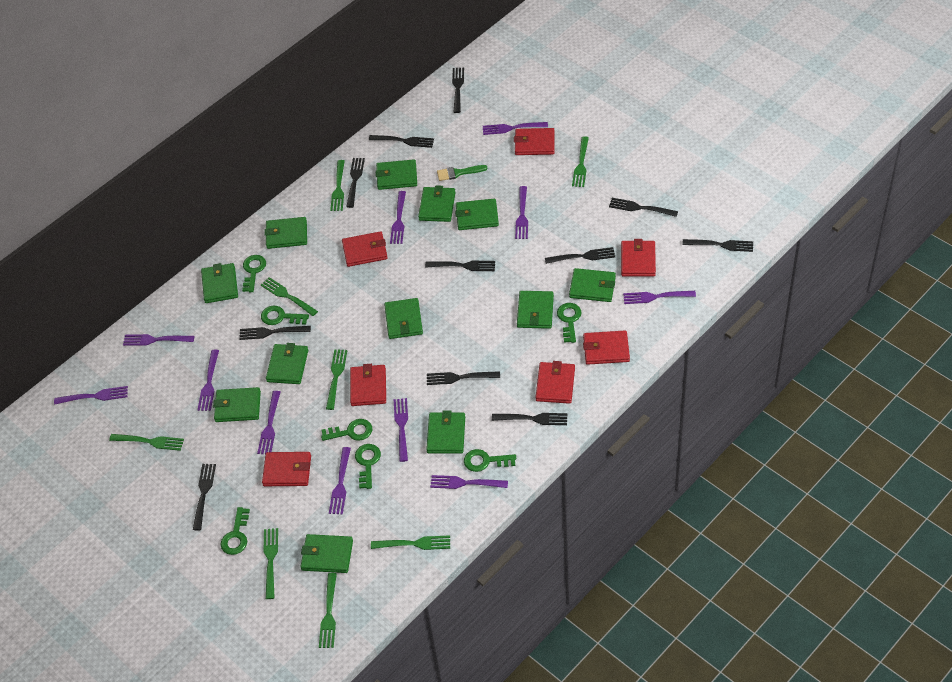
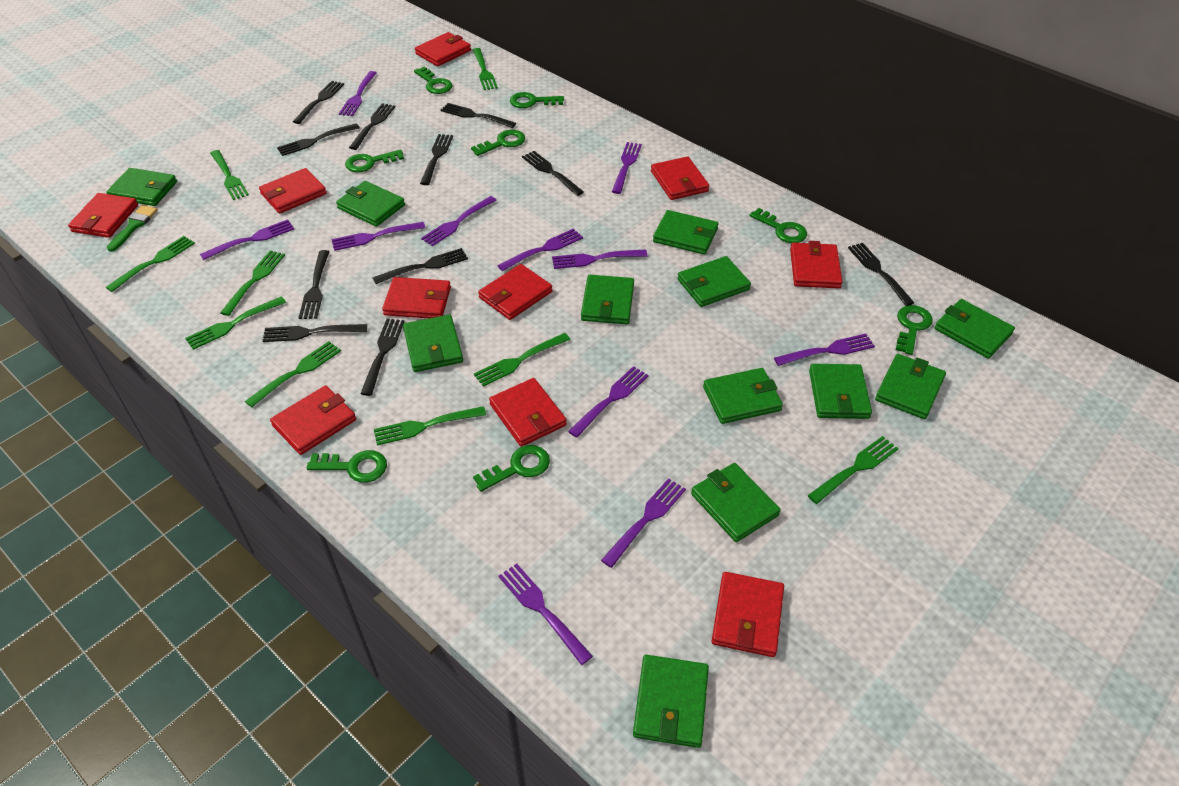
green fork: [109,434,184,451] [261,277,318,316] [263,528,278,599] [319,573,337,648] [326,349,347,410] [330,160,345,211] [371,535,450,550] [572,136,589,187] = 8 -> [106,236,195,292] [185,296,286,350] [210,150,249,200] [220,250,285,316] [245,341,341,408] [374,406,486,445] [473,48,498,90] [474,333,570,387] [807,436,898,504] = 9
green key: [220,507,250,555] [242,255,266,292] [261,306,309,325] [321,419,372,441] [355,444,381,489] [464,449,516,472] [557,303,582,343] = 7 -> [307,450,387,483] [345,149,404,172] [414,67,453,94] [471,130,525,156] [473,445,550,492] [510,92,564,108] [749,208,807,243] [896,305,933,355] = 8
red wallet: [262,452,311,486] [342,231,388,267] [350,364,386,406] [514,128,555,155] [536,361,575,404] [583,330,630,365] [621,239,656,277] = 7 -> [68,193,138,238] [259,168,327,214] [270,385,356,455] [382,277,451,318] [415,32,471,66] [478,264,553,320] [489,378,567,447] [651,156,709,200] [712,572,784,657] [790,241,843,288] = 10

